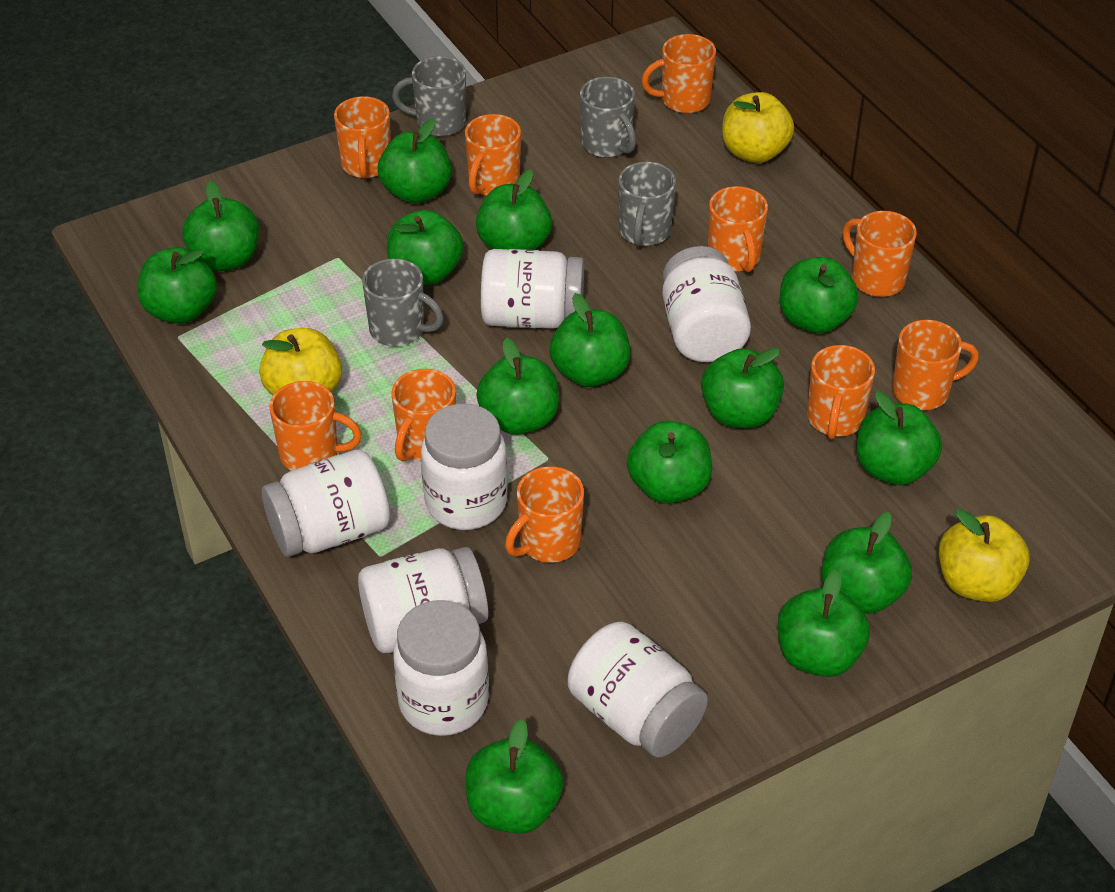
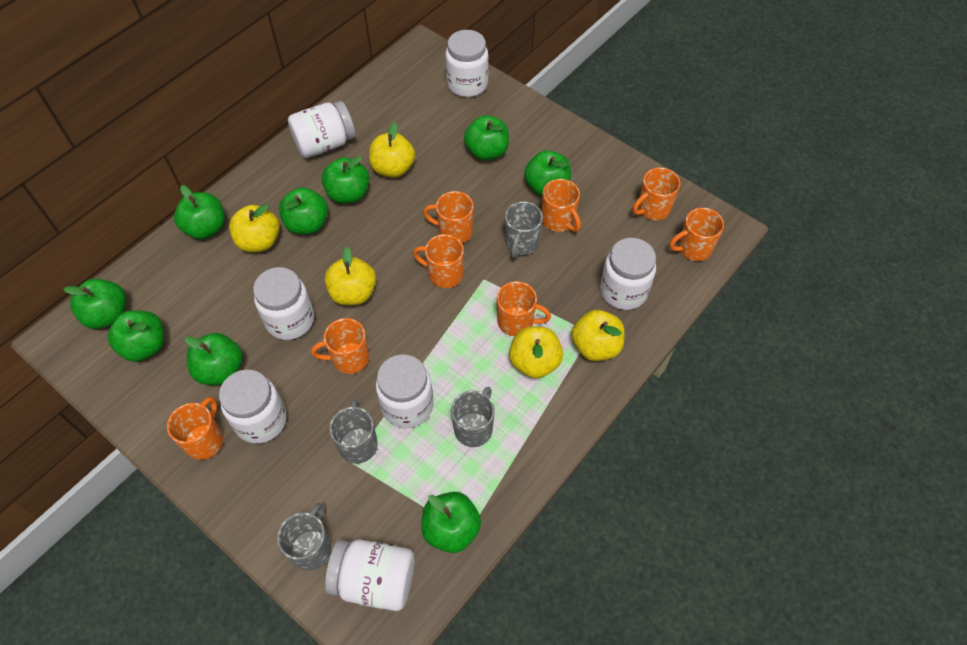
green apple: [138,247,217,324] [182,180,259,271] [378,119,451,204] [387,210,464,285] [465,720,563,834] [476,170,552,250] [476,338,559,435] [550,293,630,387] [627,421,712,504] [701,348,784,428] [778,570,870,677] [780,257,859,333] [821,512,912,614] [856,391,942,485] = 14 -> [64,279,126,329] [108,310,164,362] [174,185,225,240] [184,333,243,385] [279,188,328,235] [322,156,370,204] [421,492,481,553] [464,115,509,161] [524,150,571,196] = 9
orange mug: [269,381,362,471] [334,96,391,178] [391,369,456,462] [465,114,521,196] [505,466,584,563] [641,34,716,113] [708,186,768,272] [807,345,875,439] [843,211,917,297] [892,320,979,410] = 10 -> [167,397,223,460] [311,318,369,374] [413,234,464,288] [423,191,474,243] [497,281,551,336] [542,179,581,232] [633,167,680,220] [669,208,724,261] = 8
yellow apple: [259,328,342,395] [722,92,794,163] [939,509,1029,602] = 3 -> [229,204,280,252] [325,247,376,305] [369,122,415,178] [509,327,563,379] [572,310,625,361] = 5

